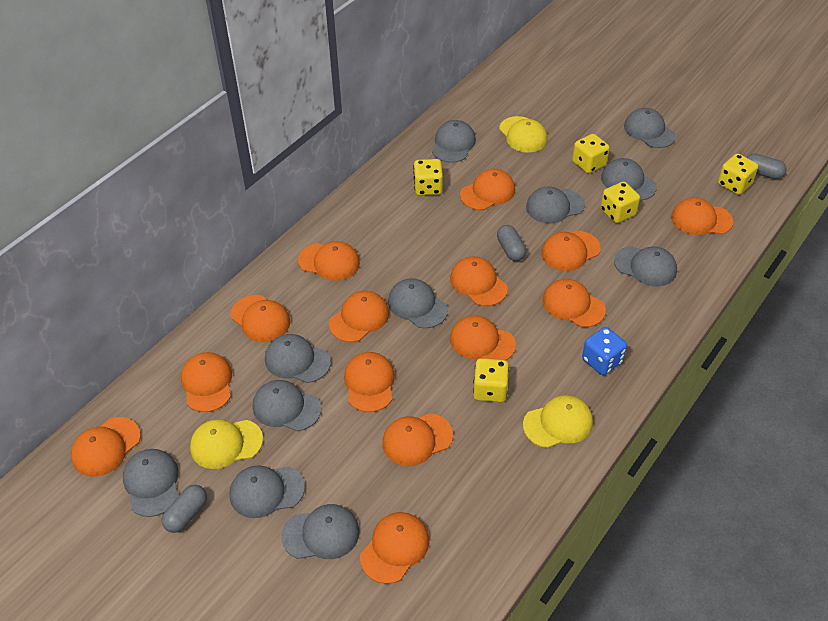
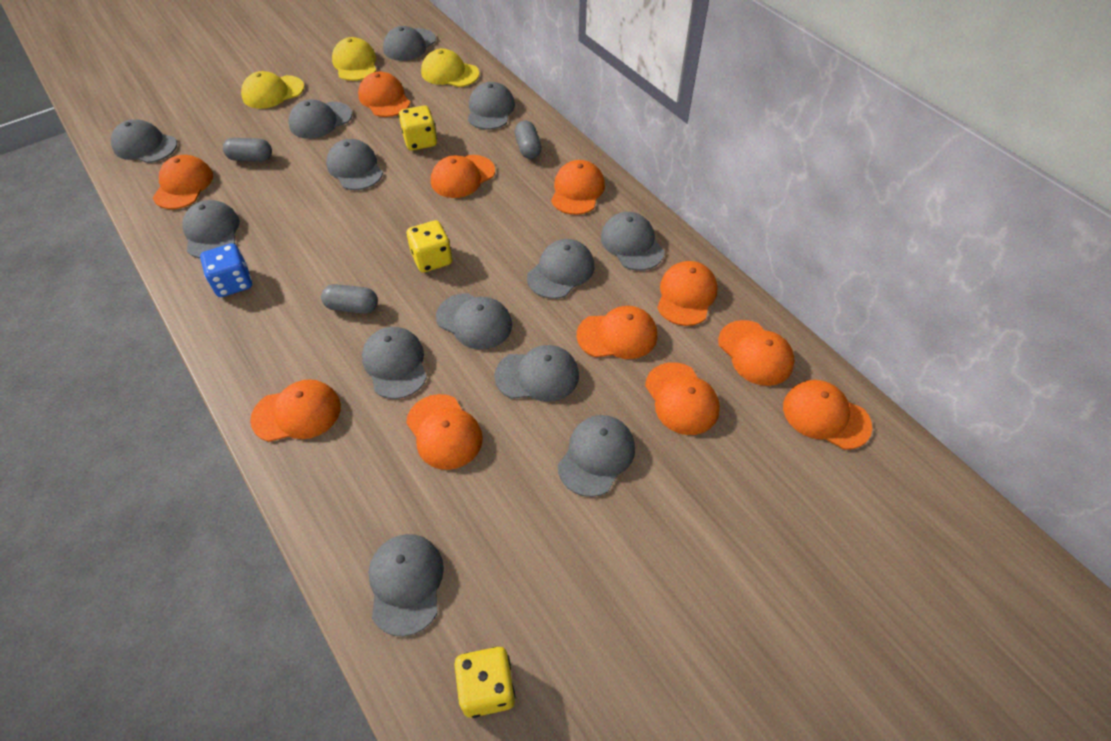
grey cap: [123,449,179,517] [229,465,305,518] [253,380,321,431] [265,334,331,383] [281,504,359,559] [388,278,448,329] [432,120,476,163] [526,186,585,224] [601,158,657,201] [614,246,677,287] [624,108,676,148] = 11 -> [111,119,177,163] [182,200,240,258] [289,99,352,139] [326,139,383,190] [362,327,427,399] [369,534,444,636] [383,26,436,61] [436,293,512,350] [468,82,515,130] [494,345,579,402] [527,239,594,299] [558,415,635,497] [601,212,664,271] = 13
orange cap: [71,417,141,477] [181,352,232,412] [231,295,290,342] [298,241,360,281] [329,291,389,342] [344,352,395,412] [360,512,429,584] [382,413,453,466] [450,256,508,306] [450,315,516,361] [460,169,515,210] [541,231,601,271] [542,279,606,327] [671,198,733,235] = 14 -> [153,155,213,209] [250,379,341,442] [358,71,410,117] [406,394,483,470] [431,155,495,198] [551,160,605,215] [577,306,657,359] [645,362,720,435] [657,261,718,326] [718,320,795,386] [783,380,872,450] = 11
yellow dice: [413,159,443,196] [473,358,509,402] [572,134,610,174] [601,182,640,223] [718,154,758,195] = 5 -> [399,105,437,151] [407,220,452,273] [454,647,515,718] = 3

